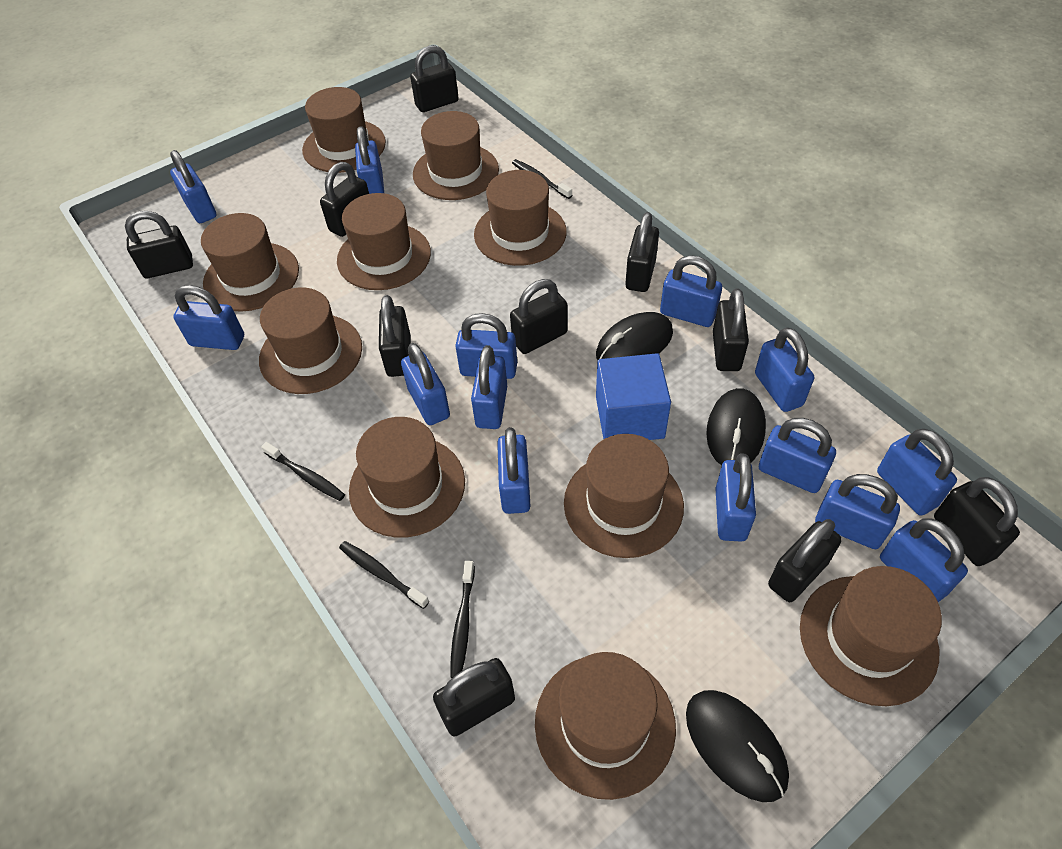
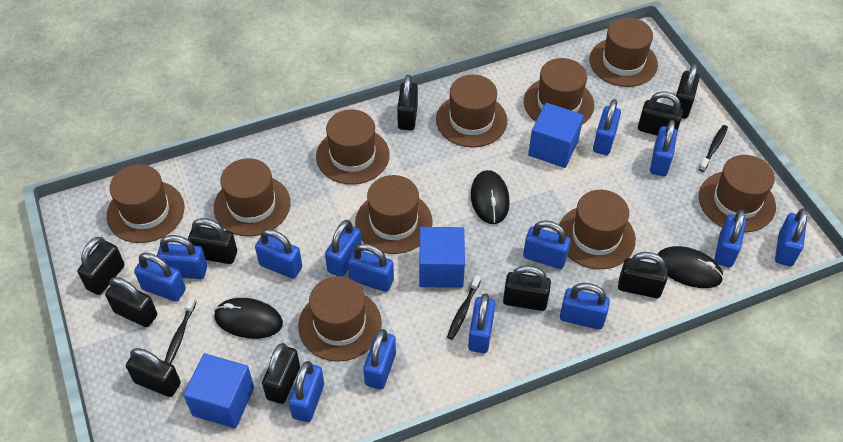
black toothbrush: [261,442,345,501] [339,541,429,609] [450,561,475,678] [512,159,572,199] = 4 -> [165,297,196,364] [447,275,481,340] [699,125,728,172] = 3
blue cube: [596,353,671,440] = 1 -> [183,353,254,429] [419,227,465,288] [528,103,584,168] = 3

